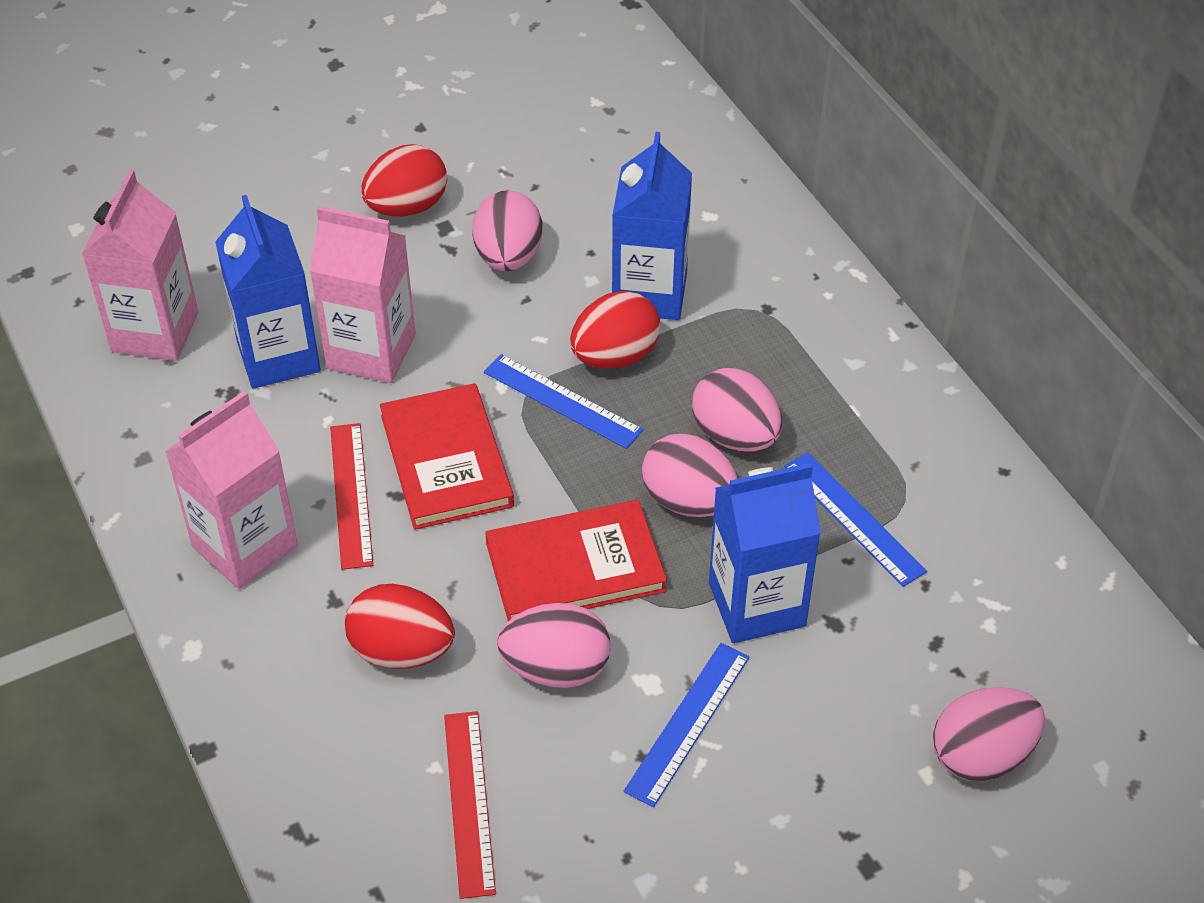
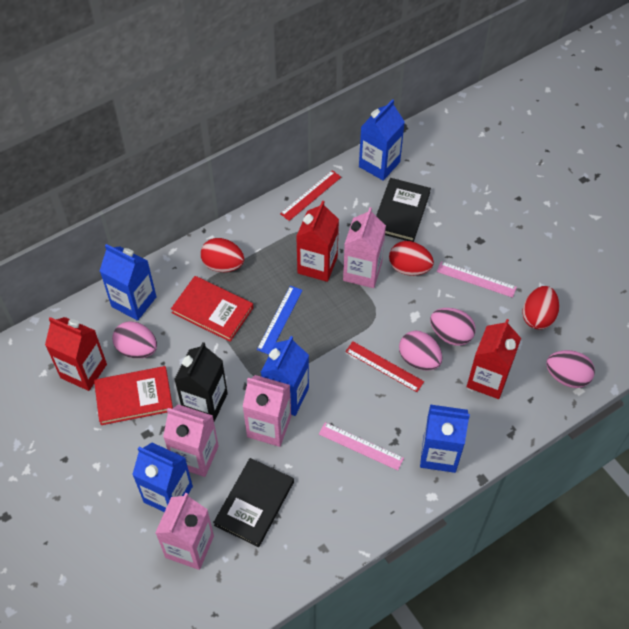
black book: none = 0 -> [213,458,294,547] [376,178,431,242] = 2
black carton: none = 0 -> [174,342,228,422] = 1
blue carton: [215,195,321,389] [612,132,692,320] [709,463,821,643] = 3 -> [100,244,157,321] [132,443,193,512] [261,336,309,416] [359,99,405,181] [420,404,470,473] = 5
blue ruler: [484,354,643,449] [624,643,750,807] [784,452,927,587] = 3 -> [257,286,303,355] = 1
pink carton: [82,170,198,361] [165,391,298,589] [310,206,416,383] = 3 -> [155,493,214,570] [163,404,219,477] [243,375,291,447] [343,207,386,288] = 4
pink egg: [472,190,543,271] [497,603,611,688] [642,434,738,517] [692,368,782,451] [933,687,1045,781] = 5 -> [112,321,157,358] [399,331,443,371] [430,308,476,346] [546,350,595,388] = 4
pink ruler: none = 0 -> [319,422,404,470] [437,261,517,298] = 2
red carton: none = 0 -> [45,317,107,391] [296,201,339,282] [467,319,521,399] = 3

